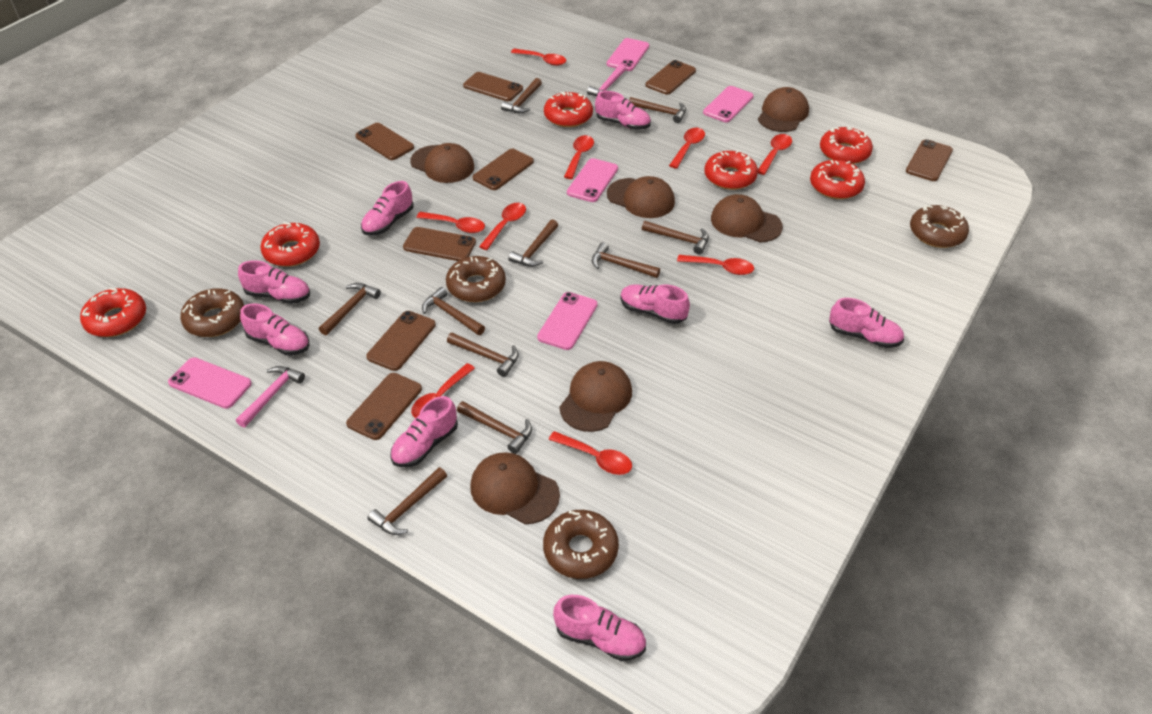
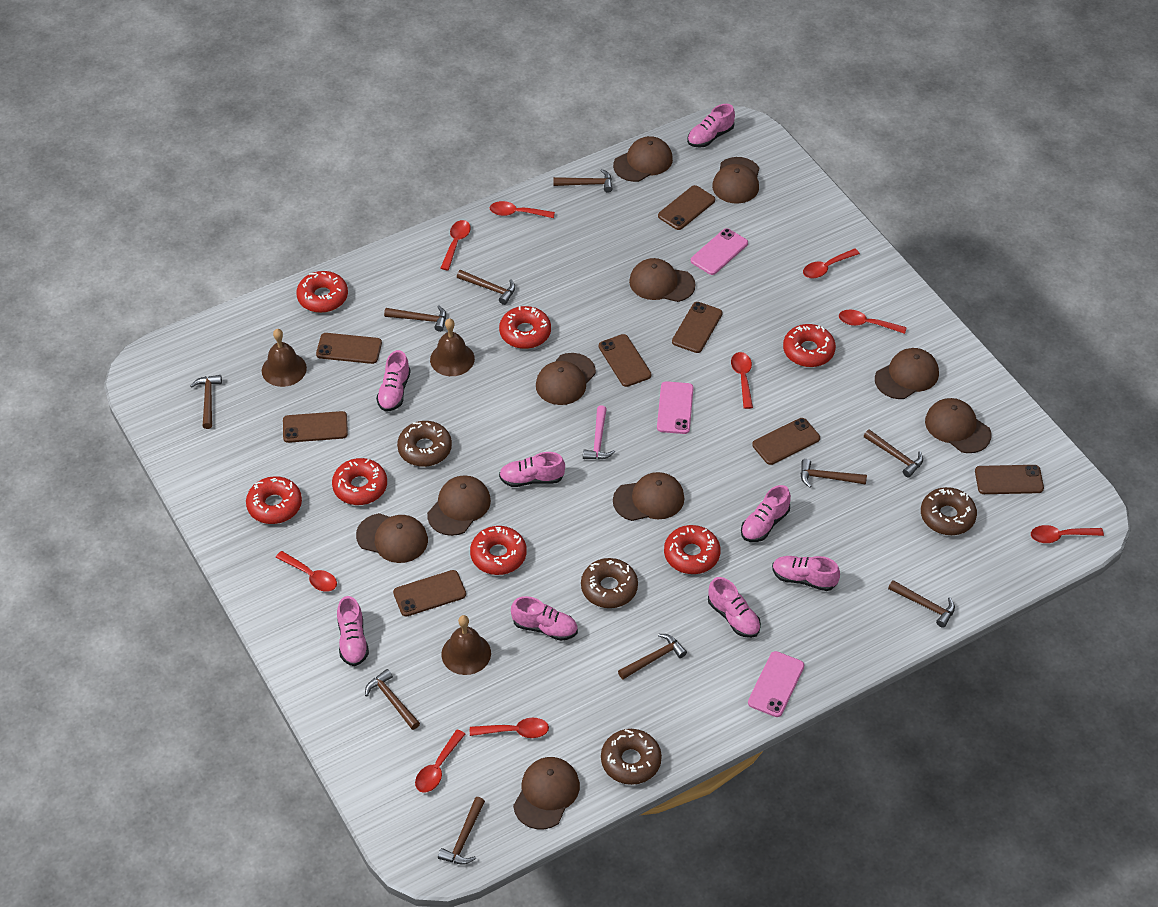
brown bell: none = 0 -> [262,329,307,387] [430,318,475,376] [442,615,491,675] = 3
brown cap: [410,143,474,183] [470,452,560,524] [559,361,632,432] [607,176,675,218] [711,194,783,243] [758,87,809,132] = 6 -> [356,513,428,563] [427,475,491,536] [513,757,580,829] [536,353,596,405] [613,136,673,182] [613,472,685,521] [629,258,696,302] [712,157,759,204] [875,348,939,399] [925,398,991,453] = 10
pink hammer: [236,366,305,428] [587,64,626,96] = 2 -> [583,405,615,460] = 1
pink phone: [168,357,252,409] [537,292,598,350] [567,158,618,202] [607,38,649,71] [703,86,754,122] = 5 -> [657,381,694,434] [691,228,748,275] [748,651,804,717] = 3
red donut: [80,288,146,337] [260,222,320,267] [544,92,593,127] [704,150,758,190] [810,160,865,199] [820,127,873,164] = 6 -> [246,476,302,524] [296,271,348,313] [332,458,387,505] [470,526,527,575] [499,306,551,349] [664,525,721,574] [783,324,836,367] = 7

